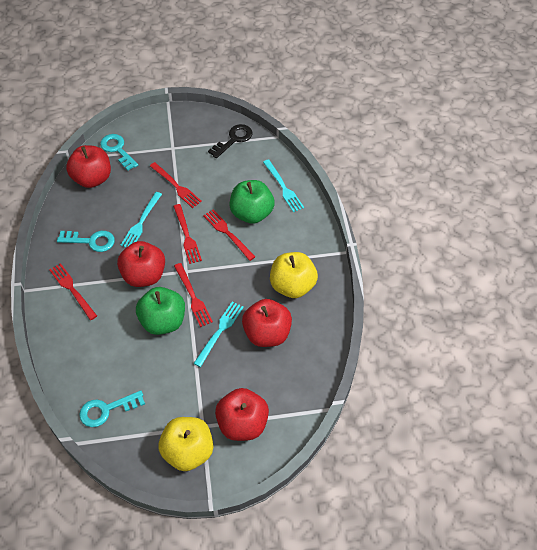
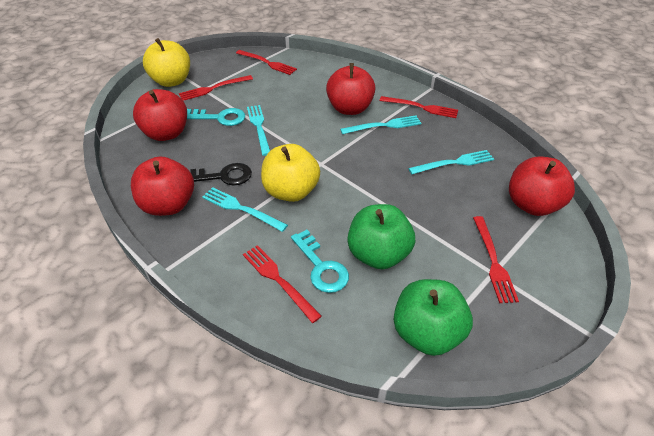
turquoise fork: [121,192,162,247] [193,301,244,367] [263,159,304,212] = 3 -> [202,187,288,232] [247,105,270,156] [340,115,421,134] [408,150,494,174] = 4
turquoise key: [57,231,115,252] [79,390,145,427] [100,134,138,171] = 3 -> [187,108,245,126] [291,230,349,293] = 2

